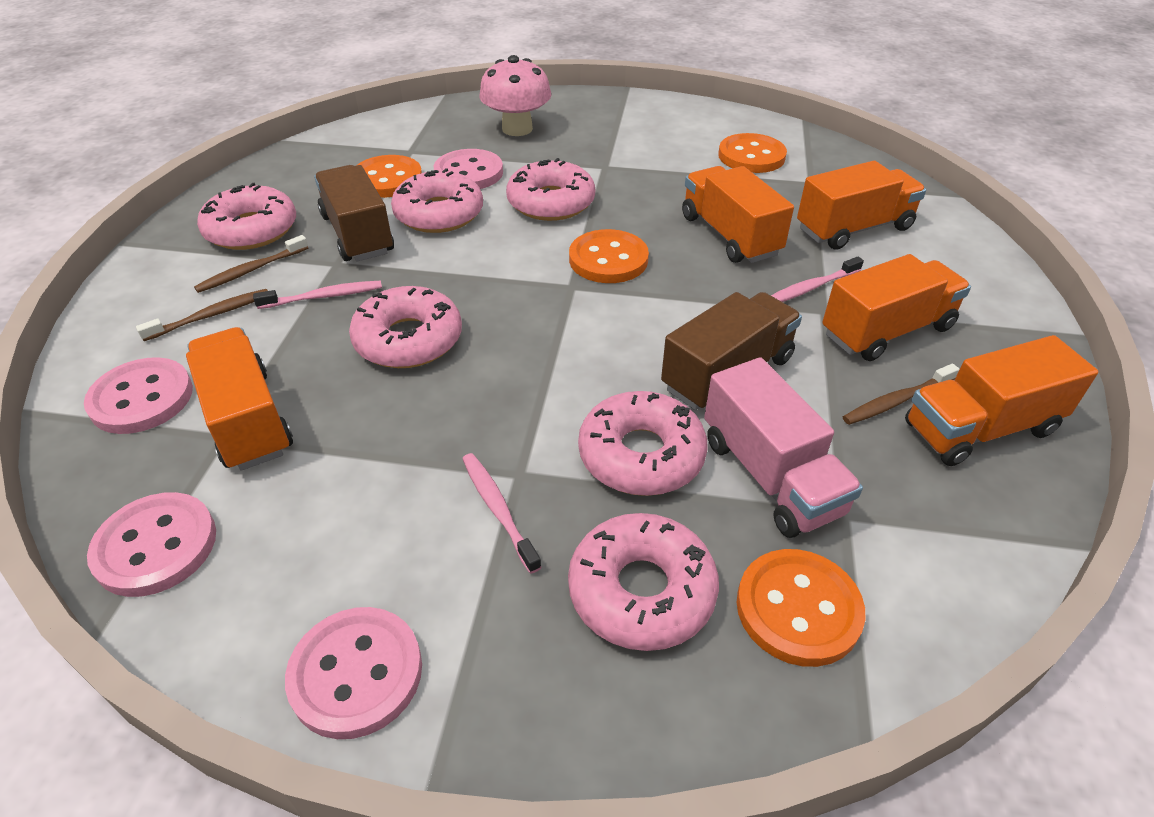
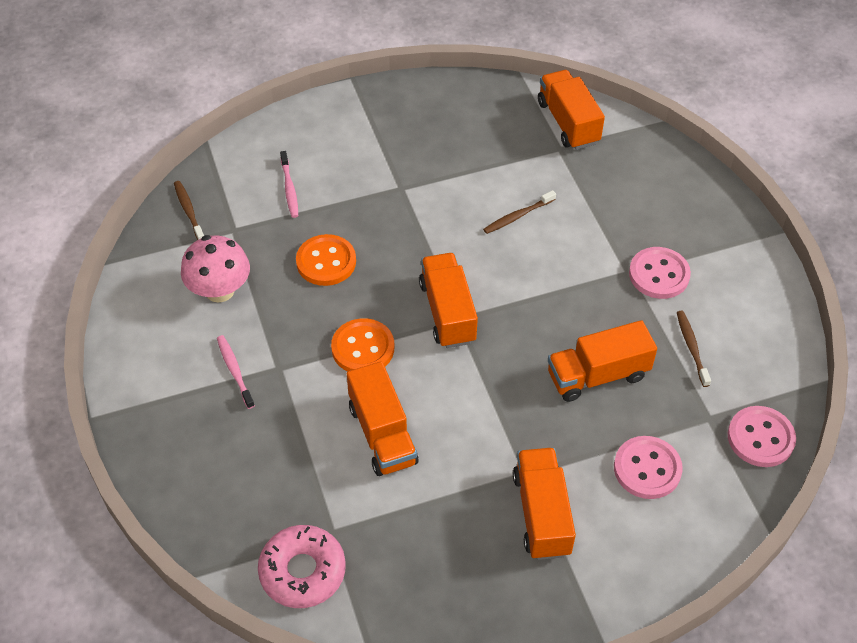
brown truck: [314,165,394,262] [661,292,802,410] = 2 -> none = 0
orange button: [357,155,422,198] [569,229,649,283] [718,133,787,173] [737,549,865,667] = 4 -> [296,234,356,286] [331,318,394,371] = 2
pink button: [84,357,193,434] [87,492,216,597] [285,607,422,739] [434,149,503,189] = 4 -> [614,436,683,499] [629,247,691,299] [728,406,796,467] = 3
pink donut: [197,183,296,250] [349,286,462,368] [391,168,483,233] [506,158,595,221] [568,513,719,651] [578,391,708,496] = 6 -> [258,525,346,608] = 1
pink toothbrush: [253,281,382,309] [462,453,542,574] [771,257,864,302] = 3 -> [217,335,255,409] [280,151,298,218] = 2
pink truck: [704,357,863,538] = 1 -> none = 0

